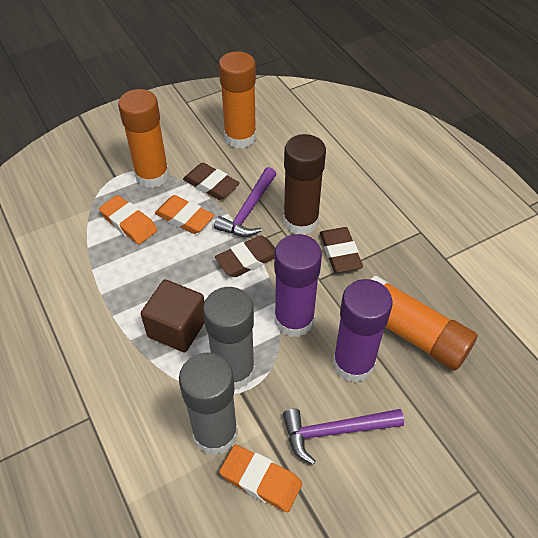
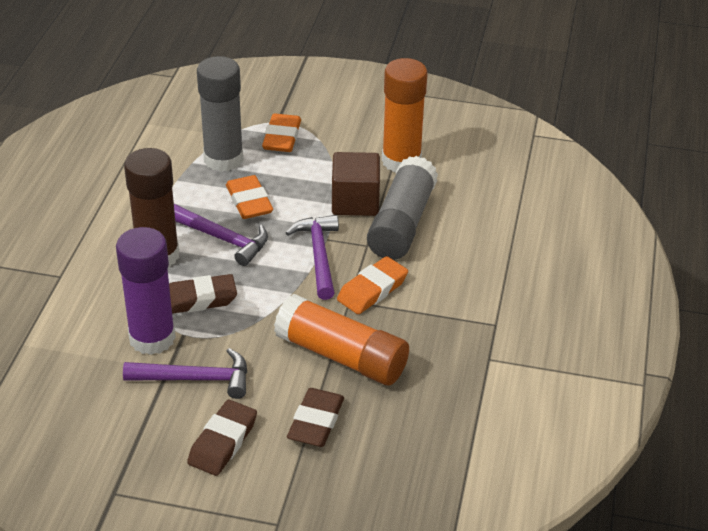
orange glue stick: [118,89,169,188] [219,51,256,148] [371,276,478,371] = 3 -> [274,294,409,385] [382,58,427,172] = 2
purple glue stick: [274,234,322,337] [333,279,392,383] = 2 -> [116,227,176,355] = 1
purple hammer: [214,167,276,237] [283,409,404,465] = 2 -> [123,348,247,399] [174,204,268,266] [286,215,339,300] = 3

